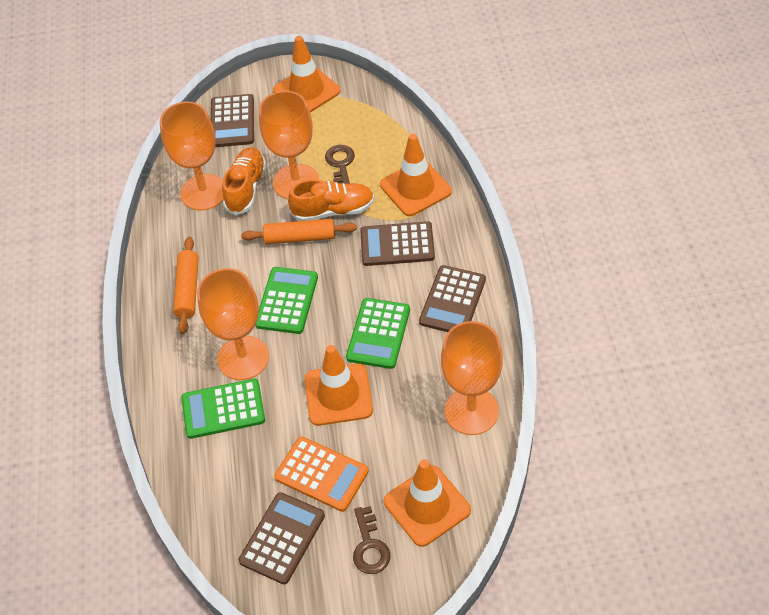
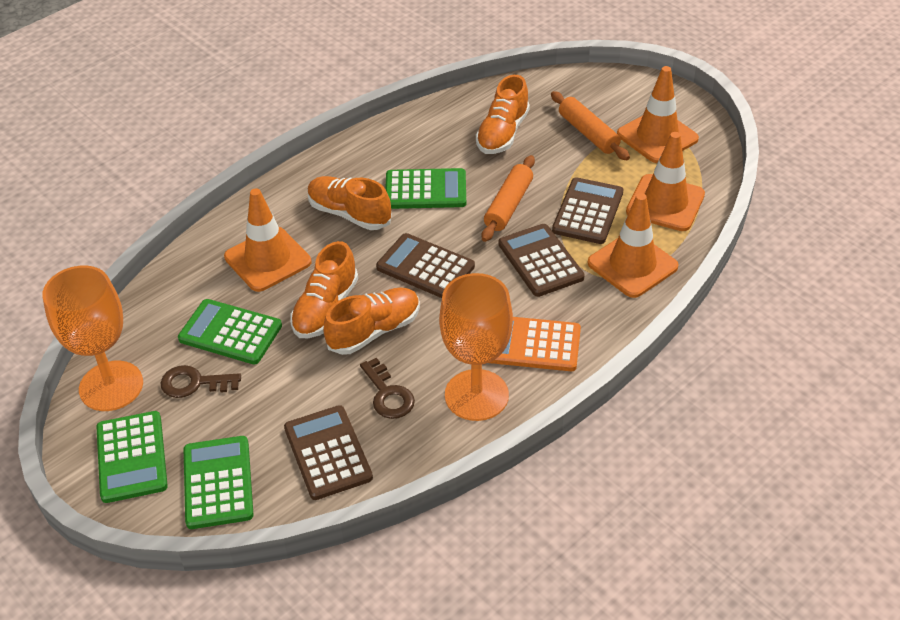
green calculator: [181,379,265,439] [255,267,318,334] [346,298,410,369] = 3 -> [96,411,168,503] [178,299,282,365] [184,436,254,529] [385,168,466,209] = 4
orange goblet: [160,101,224,211] [197,268,269,380] [259,91,319,199] [441,321,503,435] = 4 -> [42,266,143,411] [439,273,513,421] = 2
orange shoe: [222,147,267,215] [288,179,374,221] = 2 -> [290,241,358,338] [308,176,392,230] [323,287,420,355] [476,75,530,154] = 4

